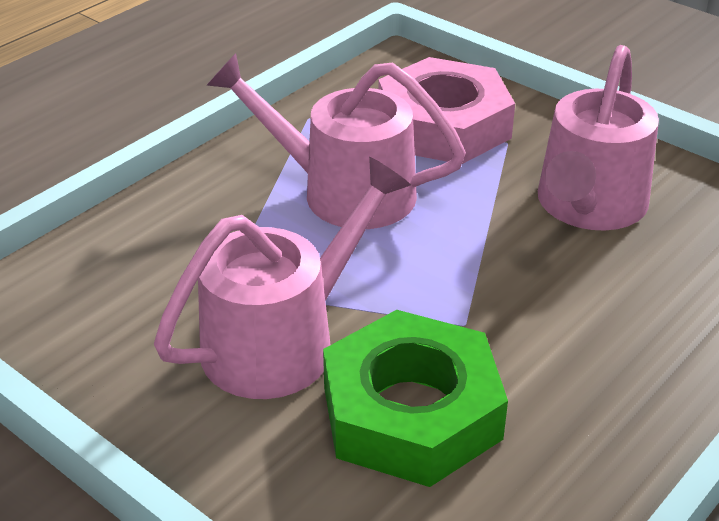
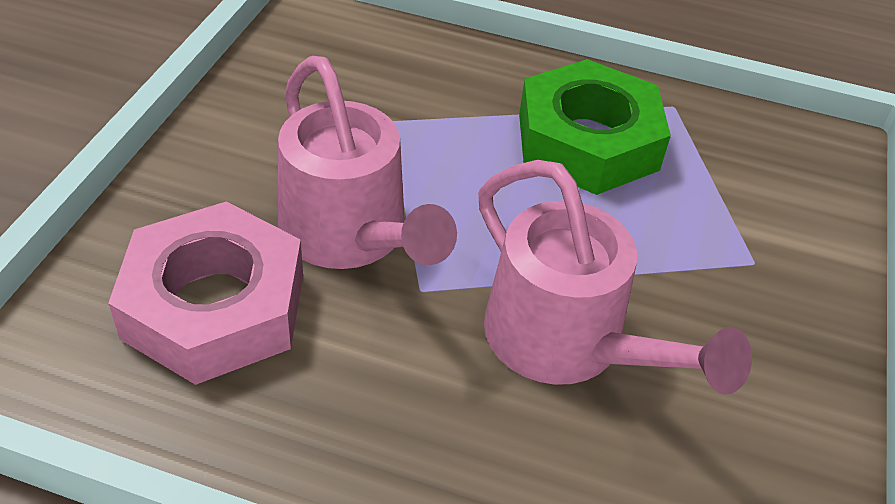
pink watering can: [154,157,411,399] [207,53,466,229] [538,45,659,231] = 3 -> [278,56,457,269] [478,160,752,395] = 2

